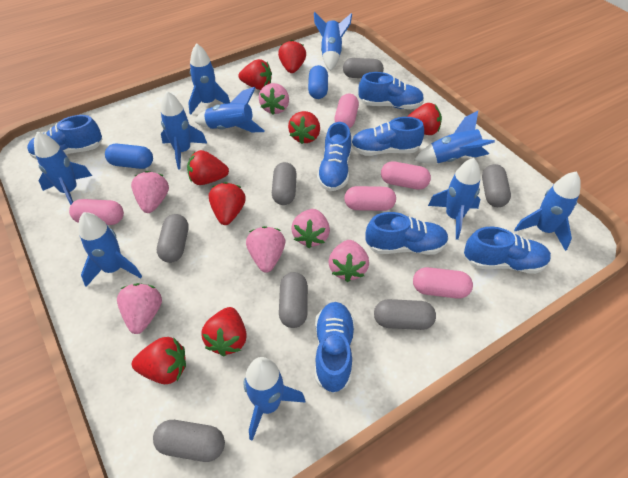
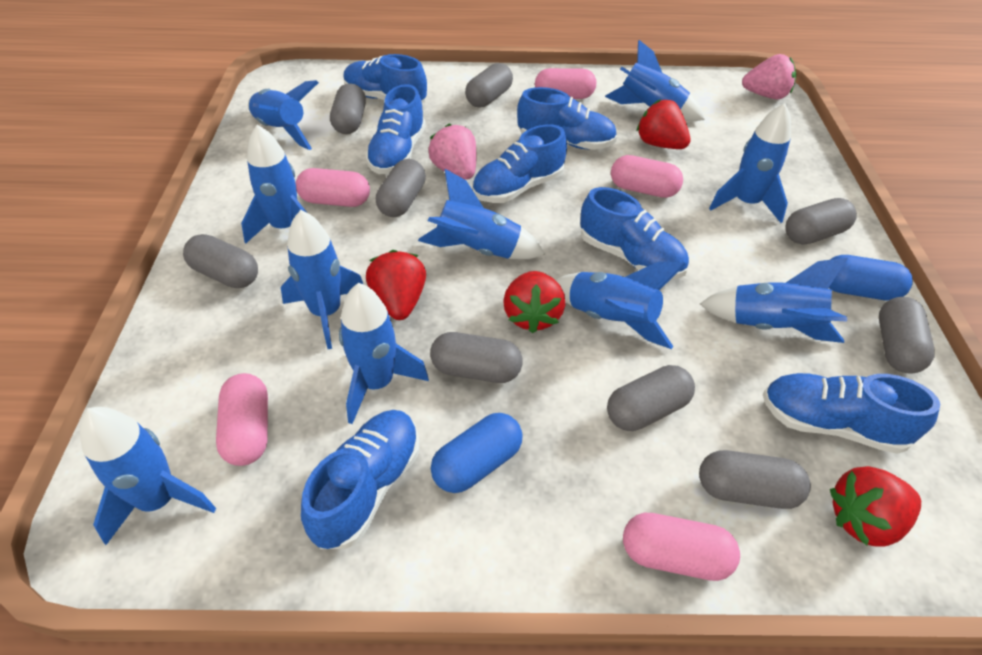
grey capsule: [153,420,225,462] [157,214,189,263] [272,162,297,205] [279,272,308,328] [343,58,384,78] [374,299,436,330] [482,164,511,207] = 7 -> [183,234,258,288] [330,83,366,134] [376,159,426,217] [430,332,522,383] [465,63,513,108] [607,365,695,431] [699,450,811,509] [785,198,857,245] [879,297,935,374] = 9
pink strawberry: [117,283,162,334] [131,171,169,213] [246,226,285,273] [259,83,289,115] [291,209,330,248] [329,240,369,282] = 6 -> [428,123,476,180] [742,54,796,99] = 2
red strawberry: [132,337,186,384] [187,150,229,185] [201,307,247,356] [209,182,246,225] [239,59,272,90] [278,40,306,73] [288,111,320,144] [407,103,442,135] = 8 -> [366,250,426,320] [503,271,565,334] [637,99,691,149] [830,466,921,547] = 4

